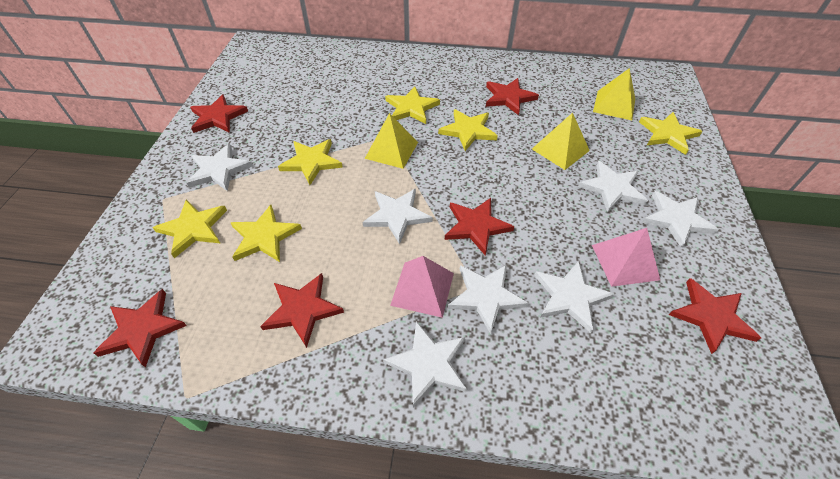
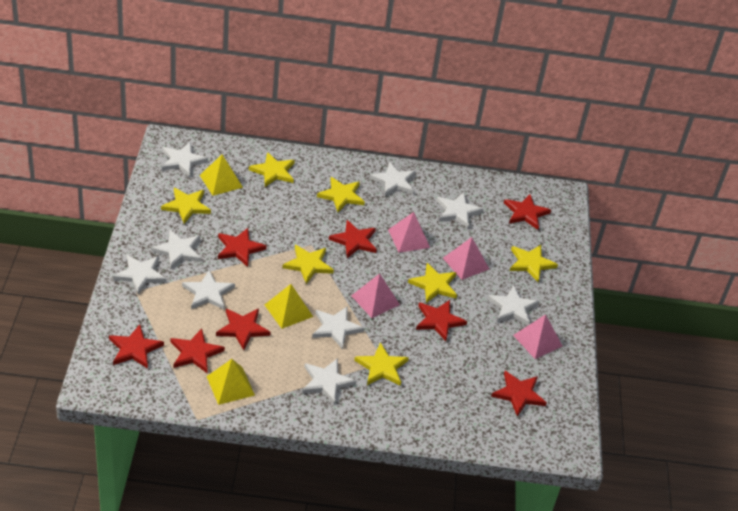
pink pyramid: [390,256,454,318] [592,228,660,287] = 2 -> [351,273,400,318] [388,212,430,253] [443,237,489,280] [513,314,562,359] = 4
red star: [94,289,187,368] [190,95,248,133] [260,273,344,348] [445,198,515,256] [486,78,539,115] [669,278,761,354] = 6 -> [109,325,164,369] [171,329,225,373] [216,309,271,350] [218,228,267,267] [329,220,377,258] [416,300,467,341] [491,371,547,417] [504,194,551,230] = 8
white star: [187,144,253,191] [363,189,433,244] [383,321,467,407] [448,265,528,334] [534,261,614,333] [578,161,648,213] [642,191,719,248] = 7 -> [113,255,167,295] [151,230,201,269] [162,142,208,177] [182,270,235,310] [302,358,356,405] [312,307,365,349] [370,162,416,196] [436,192,483,228] [488,285,539,325] = 9
yellow star: [152,200,227,258] [231,205,302,262] [278,139,343,185] [385,86,440,124] [438,109,498,151] [639,112,702,155] = 6 -> [161,188,211,224] [249,152,295,187] [282,245,334,284] [317,177,365,212] [354,342,409,386] [408,263,457,303] [510,245,558,282] = 7

